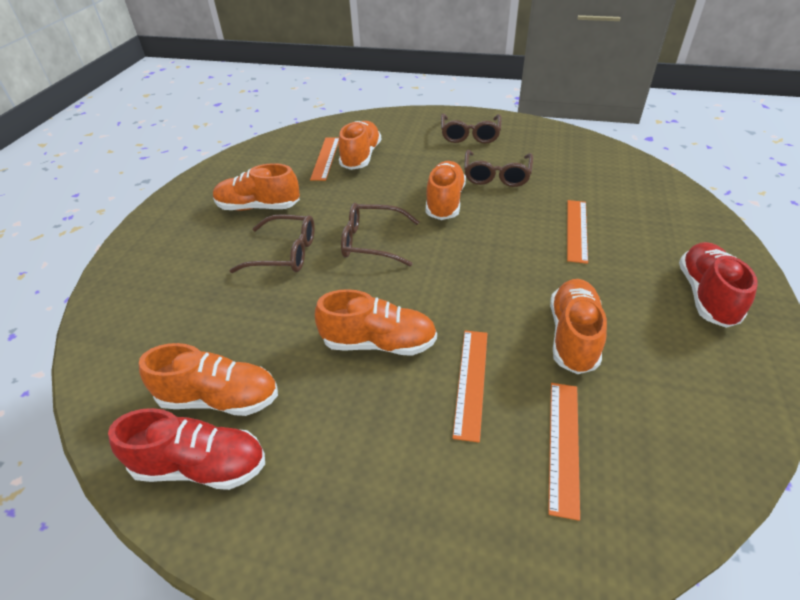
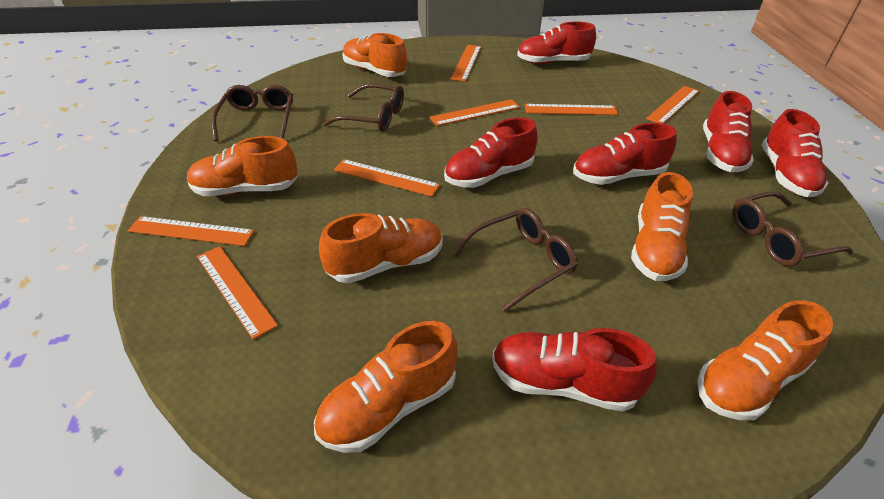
orange ruler: [310,137,339,181] [452,330,488,442] [548,383,580,521] [567,200,588,264] = 4 -> [128,216,254,246] [197,246,278,340] [334,159,440,197] [430,99,520,126] [451,45,481,82] [525,104,619,115] [646,86,699,124] = 7
red shoe: [108,408,265,490] [679,242,758,328] = 2 -> [444,117,537,188] [492,328,657,412] [517,22,596,64] [573,123,677,185] [703,91,754,172] [762,109,828,197] = 6

